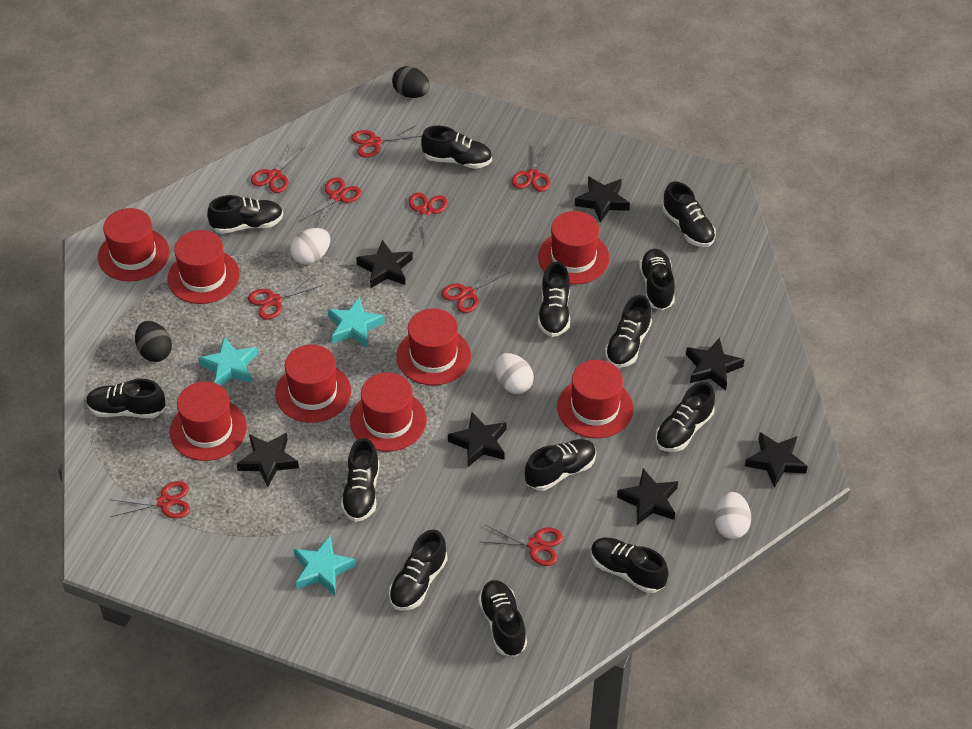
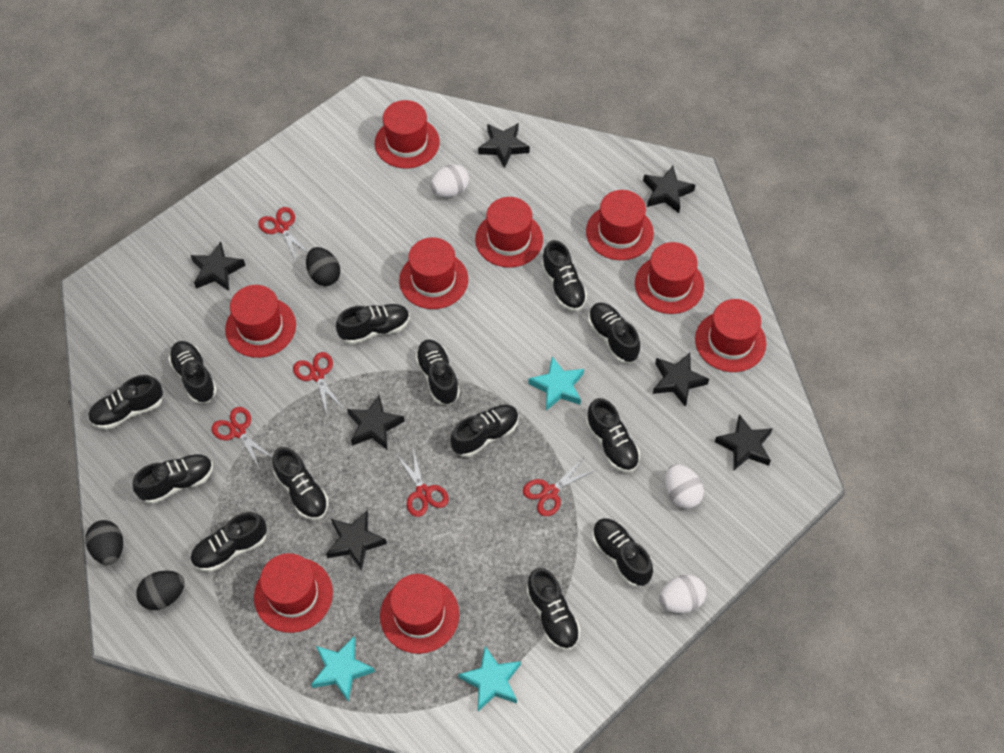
black egg: [135,321,172,362] [392,66,430,98] = 2 -> [85,520,123,565] [136,571,185,610] [306,247,340,286] = 3
red hat: [98,208,170,281] [167,230,240,304] [170,381,247,461] [275,345,351,423] [350,372,427,452] [396,308,471,385] [538,211,610,284] [557,360,633,438] = 8 -> [225,285,296,358] [254,553,333,633] [375,100,440,168] [380,574,459,654] [399,237,468,309] [475,197,543,268] [586,190,654,260] [635,242,704,314] [695,299,766,372] = 9
red scissors: [110,481,190,519] [248,275,323,320] [251,143,305,193] [301,177,362,228] [351,126,422,158] [408,193,448,246] [442,264,510,313] [480,524,563,566] [512,143,550,192] = 9 -> [212,407,273,469] [258,207,308,261] [293,352,344,415] [396,449,449,517] [523,457,595,516] = 5

